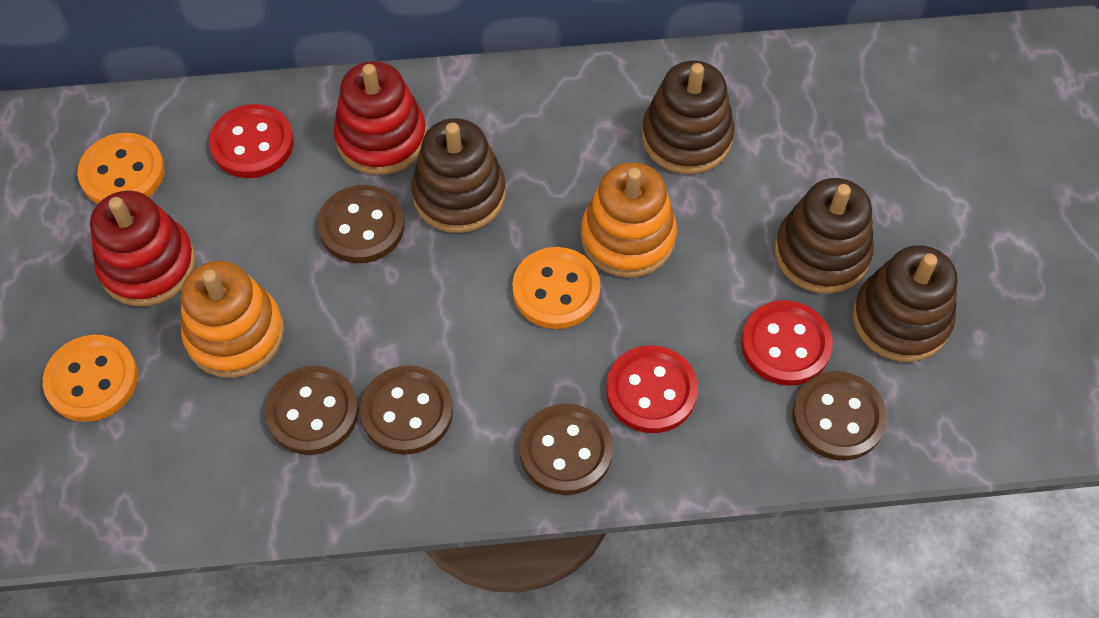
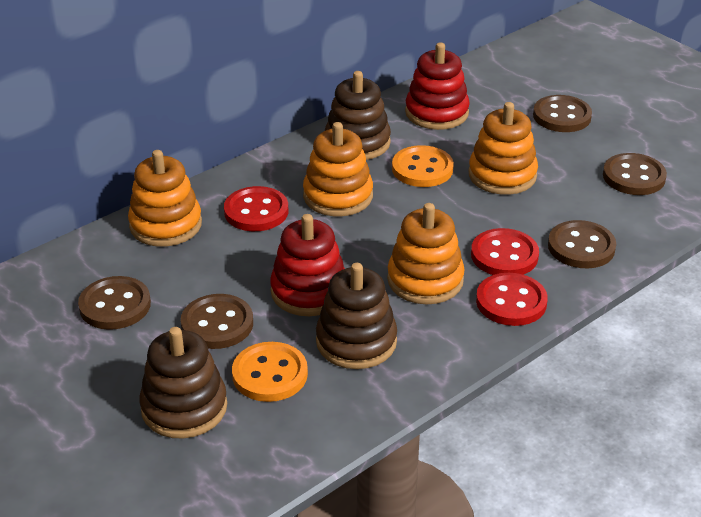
brown stacking toy: [411,118,506,233] [642,61,735,174] [775,178,874,294] [853,245,958,362] = 4 -> [139,327,227,439] [316,263,397,369] [325,71,391,160] = 3
orange button: [43,335,138,422] [77,133,165,204] [512,247,600,329] = 3 -> [232,342,308,402] [392,145,454,187] = 2
orange stacking toy: [181,261,284,378] [581,162,677,278] = 2 -> [128,150,202,247] [303,122,373,216] [387,203,465,304] [468,102,538,195] = 4

